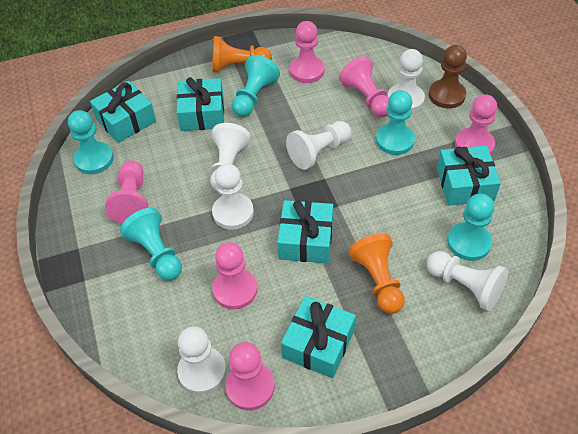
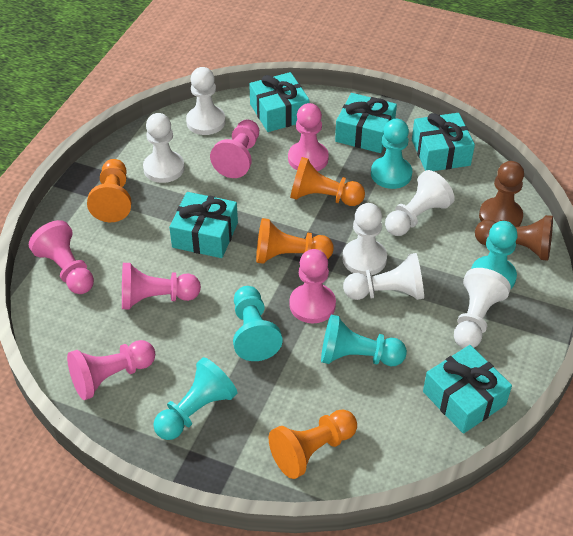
brown pawn: [429,45,467,108] = 1 -> [475,215,553,261] [479,161,524,227] = 2
orange pawn: [212,36,272,73] [348,233,405,314] = 2 -> [87,159,132,222] [256,218,334,264] [269,409,357,479] [290,157,365,206] = 4

